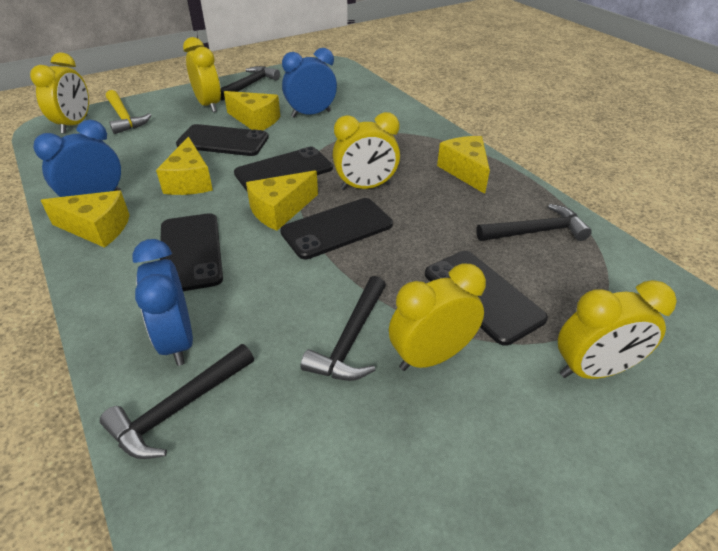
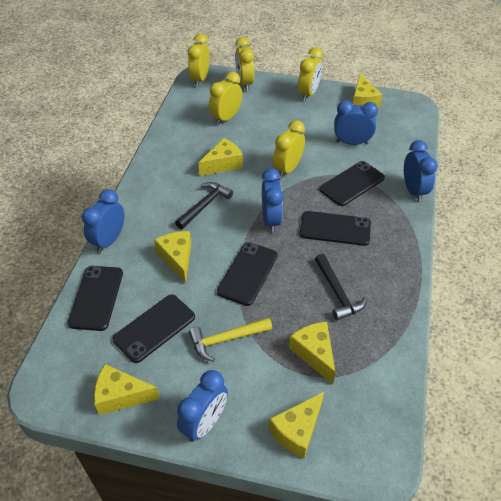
black hammer: [100,344,254,459] [220,66,280,101] [301,276,386,381] [476,204,592,241] = 4 -> [175,182,233,229] [315,254,367,320] = 2
blue clock: [33,120,121,197] [132,239,193,366] [282,48,337,118] = 3 -> [82,189,124,253] [177,370,228,442] [262,169,283,233] [334,100,378,145] [404,140,438,202] = 5
yellow cheese: [41,190,130,248] [156,137,213,195] [224,91,280,130] [246,170,318,231] [437,136,490,194] = 5 -> [94,364,160,415] [154,231,191,284] [198,138,243,176] [269,392,324,459] [289,322,336,384] [353,74,382,108] = 6

